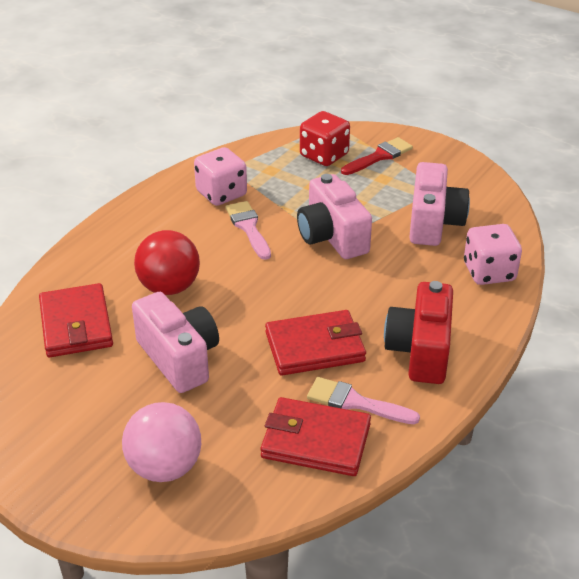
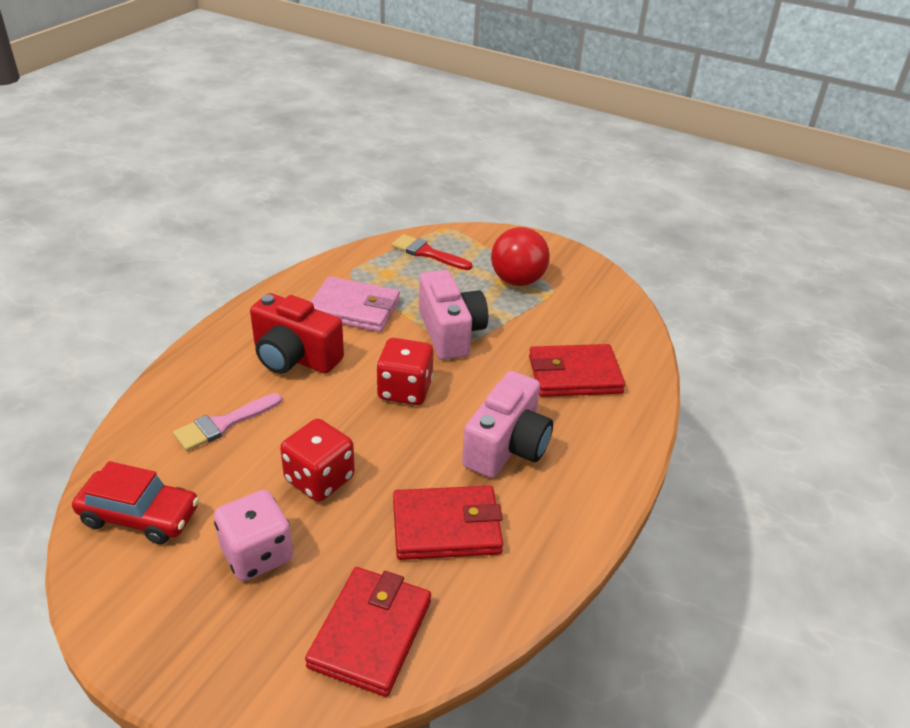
pink ball: [122,402,201,482] = 1 -> none = 0
pink brush: [225,201,271,260] [307,377,420,424] = 2 -> [173,393,282,451] = 1
pink camera: [132,292,219,393] [297,174,372,259] [409,162,470,246] = 3 -> [419,270,488,360] [462,371,553,478] = 2
pink dice: [194,147,247,206] [464,224,522,285] = 2 -> [214,490,293,581] = 1
pink wallet: none = 0 -> [310,276,400,332] = 1
red car: none = 0 -> [72,461,199,544] = 1
red dice: [300,111,350,166] = 1 -> [280,419,355,502] [376,338,433,405] = 2

